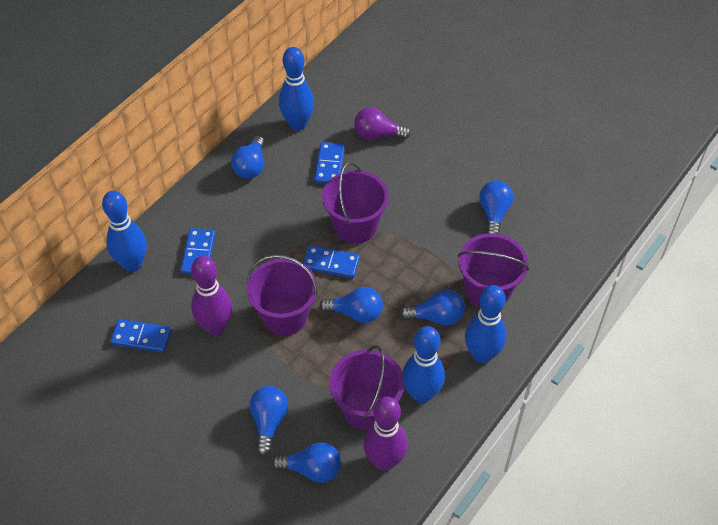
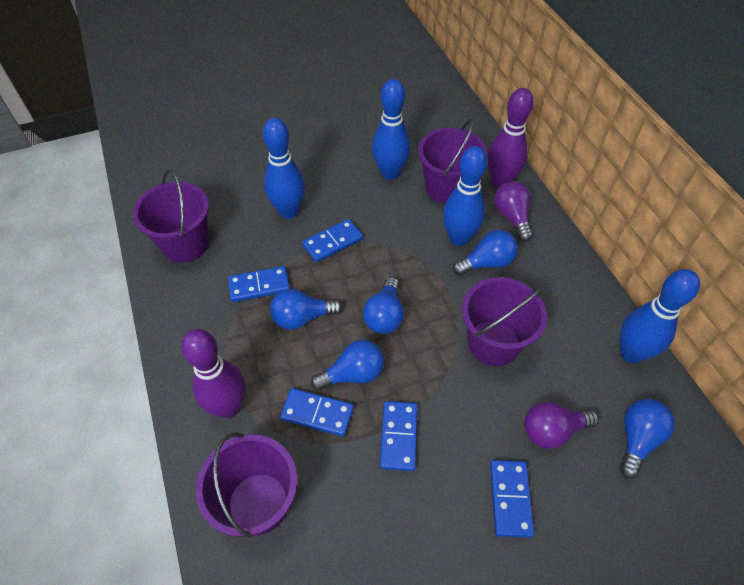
blue domino: [110,319,172,352] [181,228,215,274] [303,245,360,278] [314,142,345,184] = 4 -> [228,266,290,302] [280,388,354,436] [302,219,363,262] [380,401,417,471] [490,460,534,538] = 5
blue light bulb: [231,136,265,179] [250,386,288,456] [272,442,341,483] [319,287,383,323] [400,289,465,326] [479,180,513,234] = 6 -> [270,289,342,330] [311,340,384,391] [363,277,404,334] [453,230,518,275] [620,399,675,478] = 5
purple light bulb: [354,107,411,140] = 1 -> [494,181,533,242] [524,402,599,449] = 2

